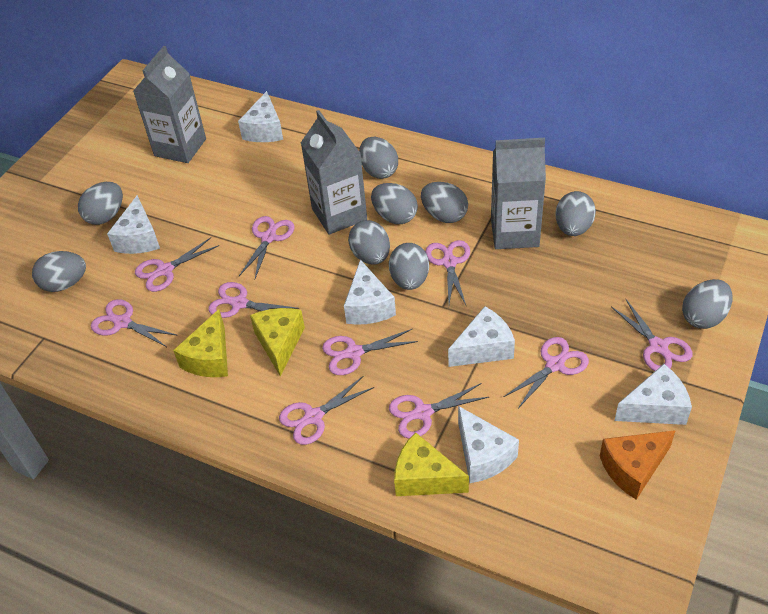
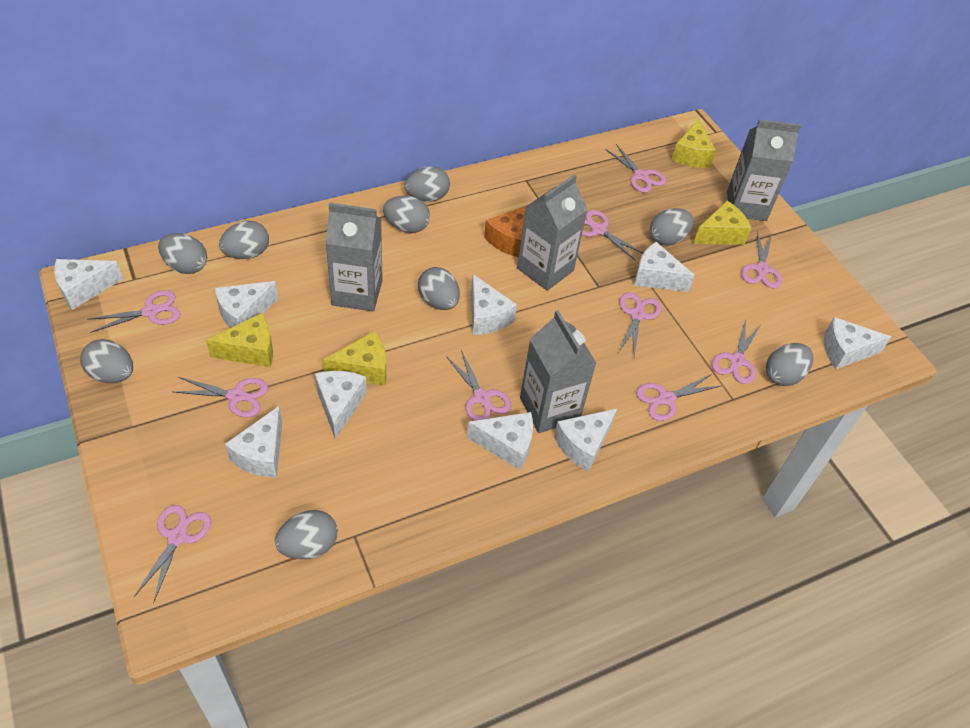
grey carton: [133,46,206,163] [301,110,367,235] [491,138,546,249] = 3 -> [325,202,383,311] [517,174,588,291] [520,310,597,433] [727,119,801,221] = 4
white cheese: [107,195,160,254] [238,91,283,142] [344,260,396,325] [448,306,515,367] [458,406,519,483] [614,364,692,425] = 6 -> [54,259,123,310] [215,281,278,328] [225,406,282,478] [315,371,367,439] [466,412,533,470] [471,274,517,335] [554,409,617,471] [634,242,695,292] [824,317,891,369] = 9
yellow cheese: [173,309,228,377] [250,308,305,377] [394,432,469,496] = 3 -> [206,313,273,368] [323,331,386,386] [672,119,716,168] [693,201,751,245] = 4

